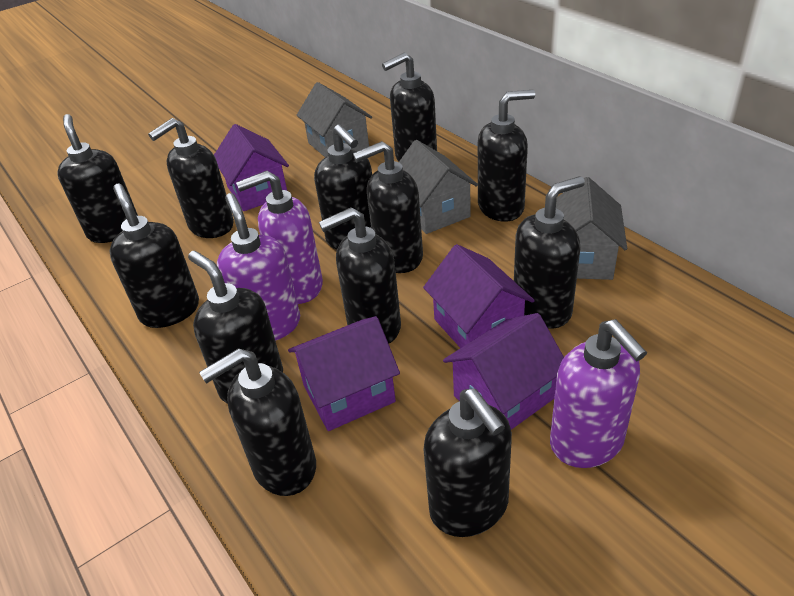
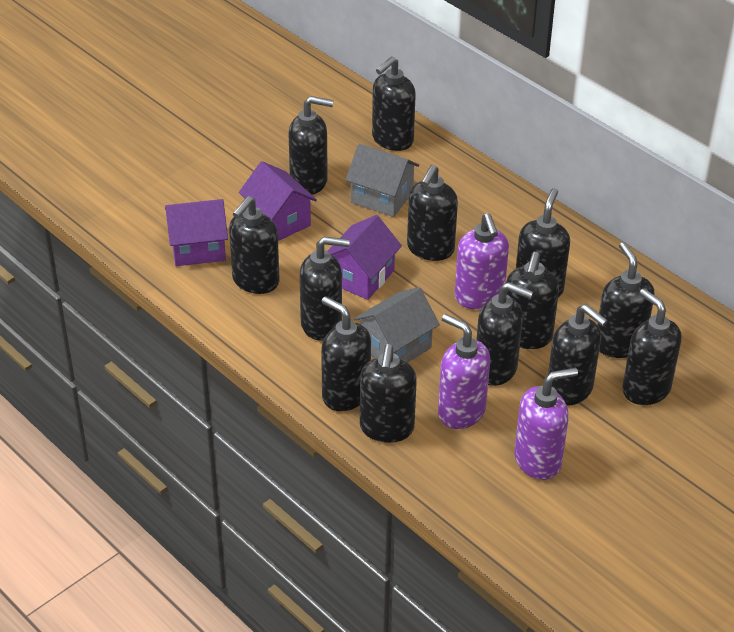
black soap dispenser: [57,114,138,243] [109,184,199,328] [148,118,234,238] [188,250,283,404] [199,348,316,496] [314,124,372,249] [319,207,401,344] [353,141,423,273] [382,53,437,162] [423,388,512,537] [478,90,535,222] [514,176,585,329] = 12 -> [229,196,280,294] [289,96,334,195] [299,237,350,341] [321,296,371,411] [360,344,417,443] [372,56,416,151] [407,165,458,261] [476,282,533,386] [506,252,559,349] [516,188,570,297] [548,304,608,406] [597,242,654,358] [622,289,682,405] = 13
grey house: [297,82,372,157] [399,140,478,234] [556,177,627,280] = 3 -> [345,144,419,217] [354,287,440,363] = 2
purple house: [214,124,289,211] [288,316,400,431] [423,244,535,348] [443,313,564,430] = 4 -> [165,199,228,266] [239,161,317,241] [327,215,402,300] = 3

